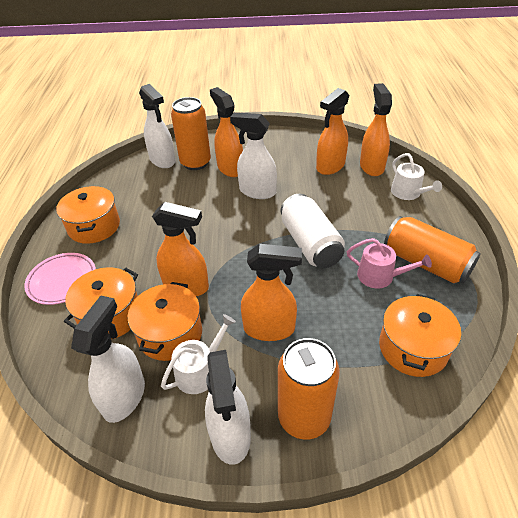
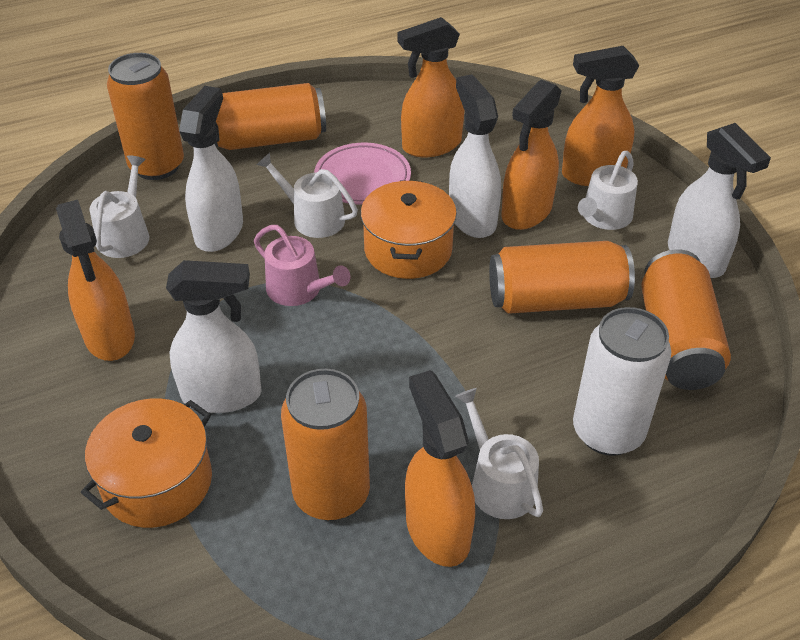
orange can: [171,97,211,170] [278,338,340,440] [384,216,481,283] = 3 -> [107,53,184,180] [215,83,326,150] [281,369,370,521] [489,241,635,314] [641,249,731,390] = 5
orange pot: [56,186,120,244] [64,267,138,339] [128,282,202,361] [379,294,461,377] = 4 -> [81,398,212,528] [361,180,457,279] = 2
white watering can: [161,314,236,394] [391,153,442,200] = 2 -> [90,155,149,258] [256,153,358,238] [455,388,543,519] [578,151,638,230] = 4

